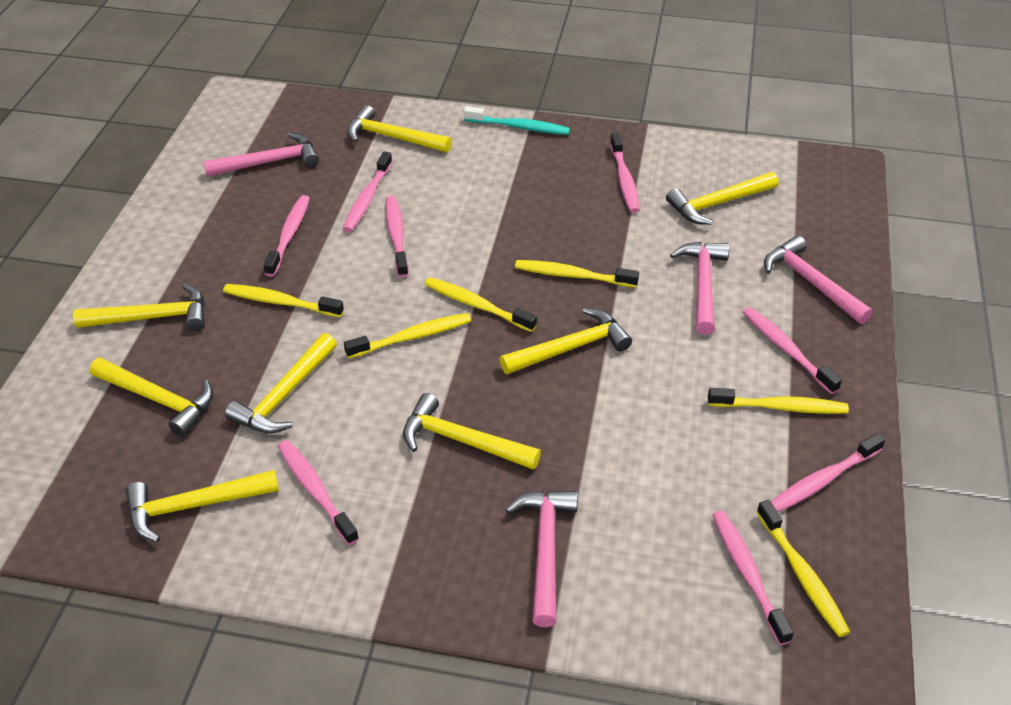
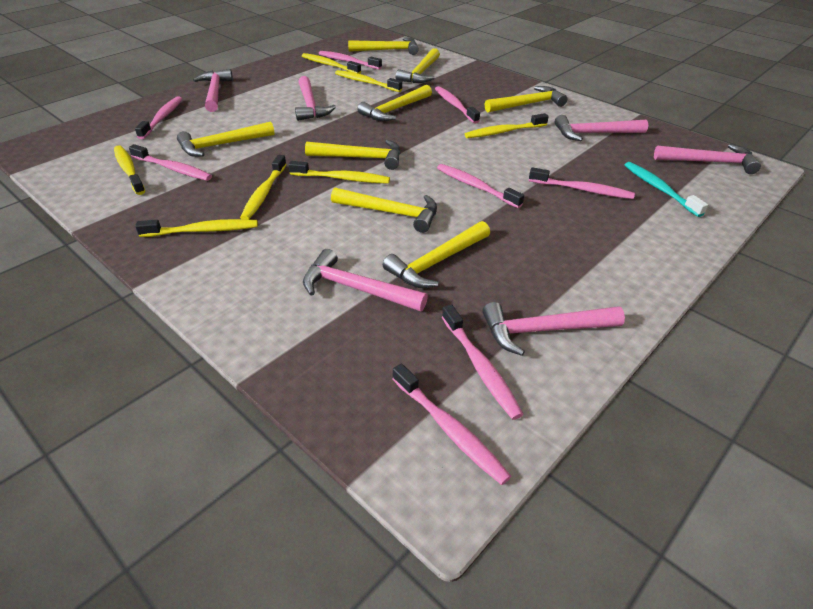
pink hammer: [203,133,319,177] [506,490,578,627] [670,242,730,335] [764,236,873,324] = 4 -> [193,69,233,112] [295,76,336,121] [303,249,428,312] [482,302,625,356] [555,115,648,141] [654,144,761,174] = 6
yellow toothbrush: [223,284,344,317] [344,313,471,359] [425,277,537,332] [515,260,639,288] [708,388,849,414] [756,500,850,637] = 6 -> [114,145,145,195] [135,219,258,237] [240,155,287,219] [289,161,390,184] [302,53,361,74] [335,70,402,92] [465,113,549,138] = 7

